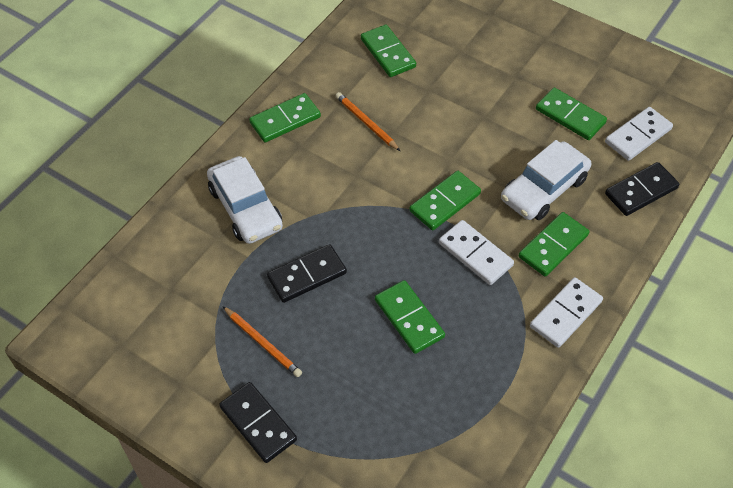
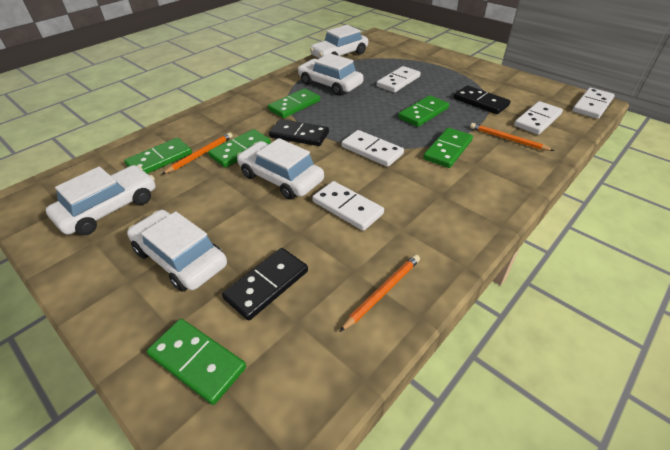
orange pencil: [223,306,302,377] [336,92,400,151] = 2 -> [162,133,233,174] [340,255,420,332] [470,123,554,151] = 3
white car: [207,156,283,244] [501,140,591,220] = 2 -> [46,165,156,235] [127,210,227,292] [237,138,324,200] [298,53,363,96] [310,25,368,59] = 5
white domino: [439,220,514,285] [530,277,603,348] [605,107,673,161] = 3 -> [312,181,384,231] [342,130,404,167] [377,66,421,93] [514,101,563,135] [572,88,615,119] = 5

